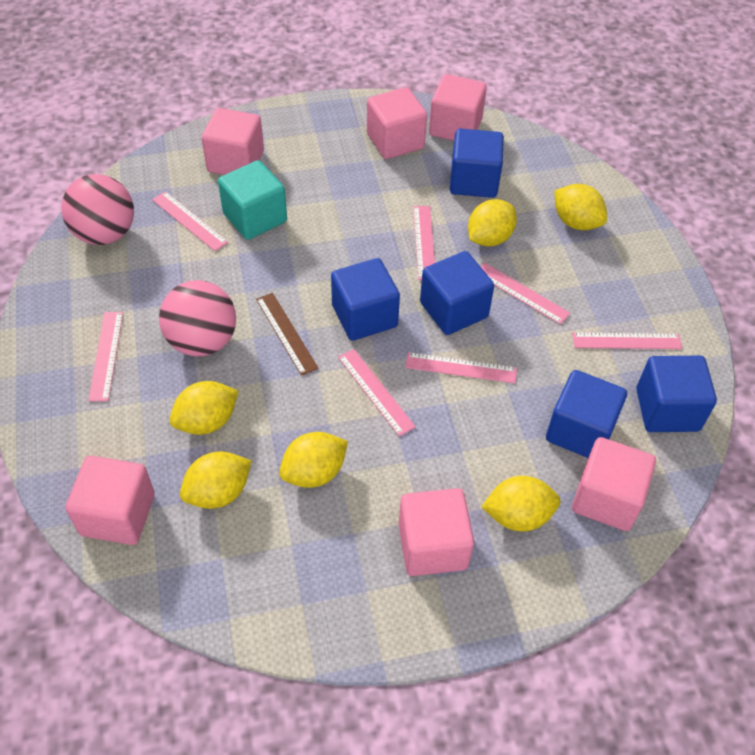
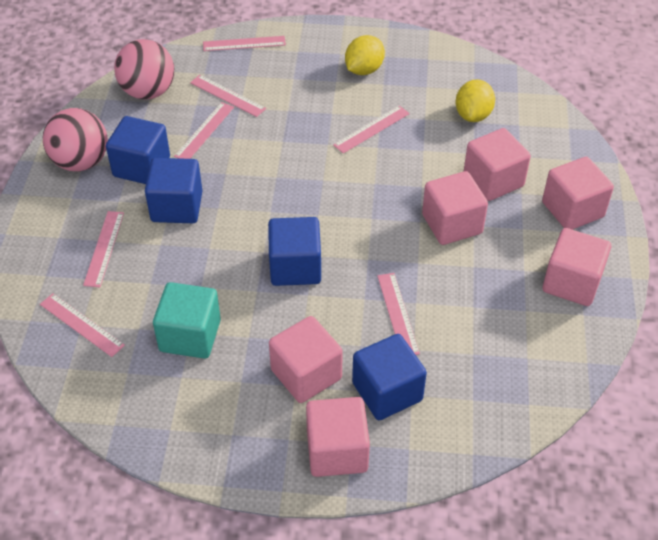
blue cube: [331,258,400,341] [420,251,494,335] [450,129,504,198] [546,370,627,458] [636,356,717,432] = 5 -> [106,116,170,184] [145,158,203,223] [268,217,321,286] [352,334,427,420] = 4
brown ruler: [256,293,319,376] = 1 -> none = 0
yellow lemon: [169,381,239,435] [180,452,251,509] [279,432,348,488] [468,199,517,247] [481,476,560,532] [554,184,607,230] = 6 -> [345,35,385,75] [456,79,495,122] = 2

